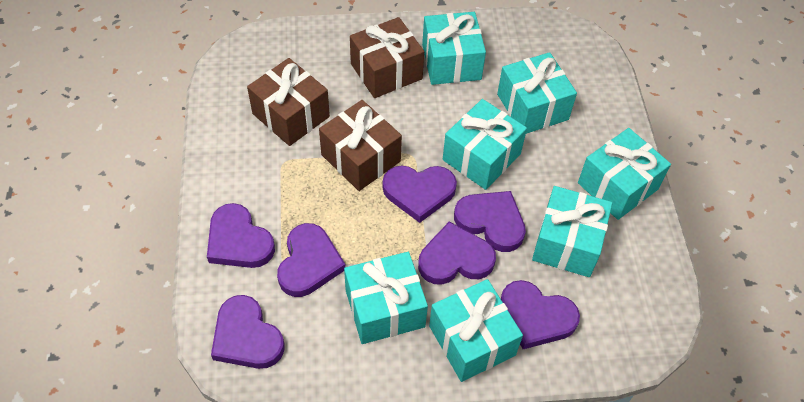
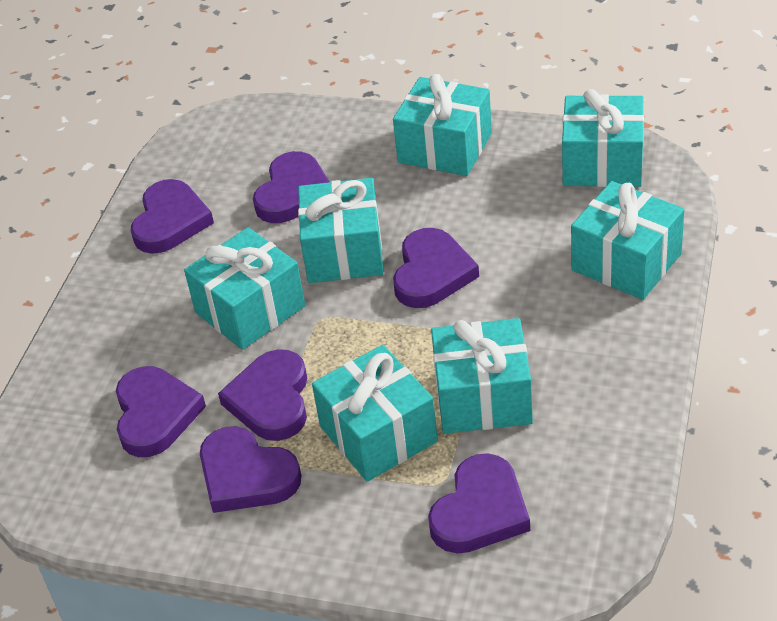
brown gift: [247,58,330,146] [319,100,402,191] [350,17,424,98] = 3 -> none = 0

